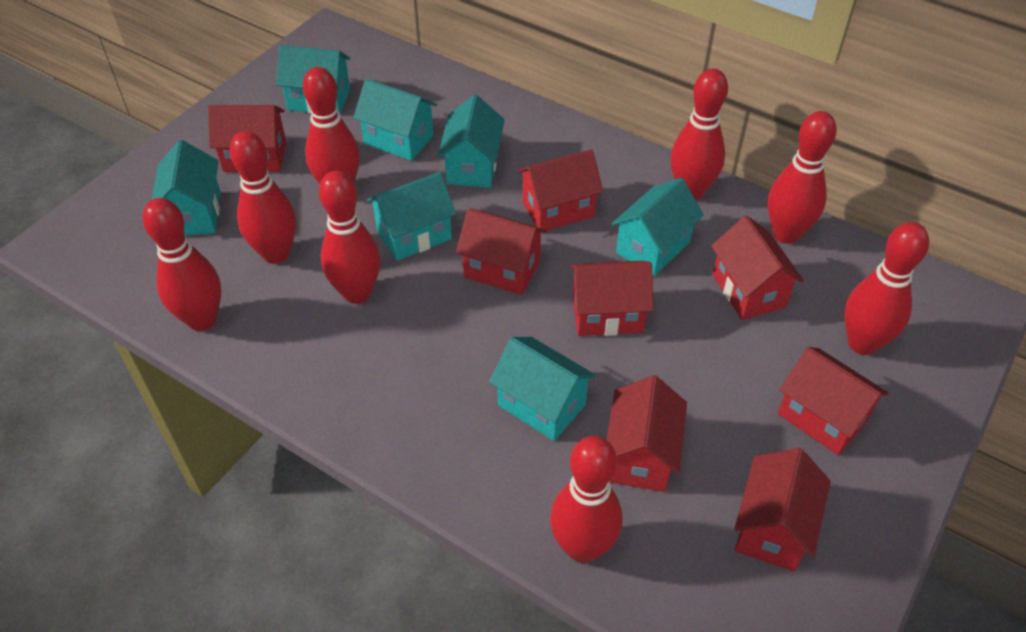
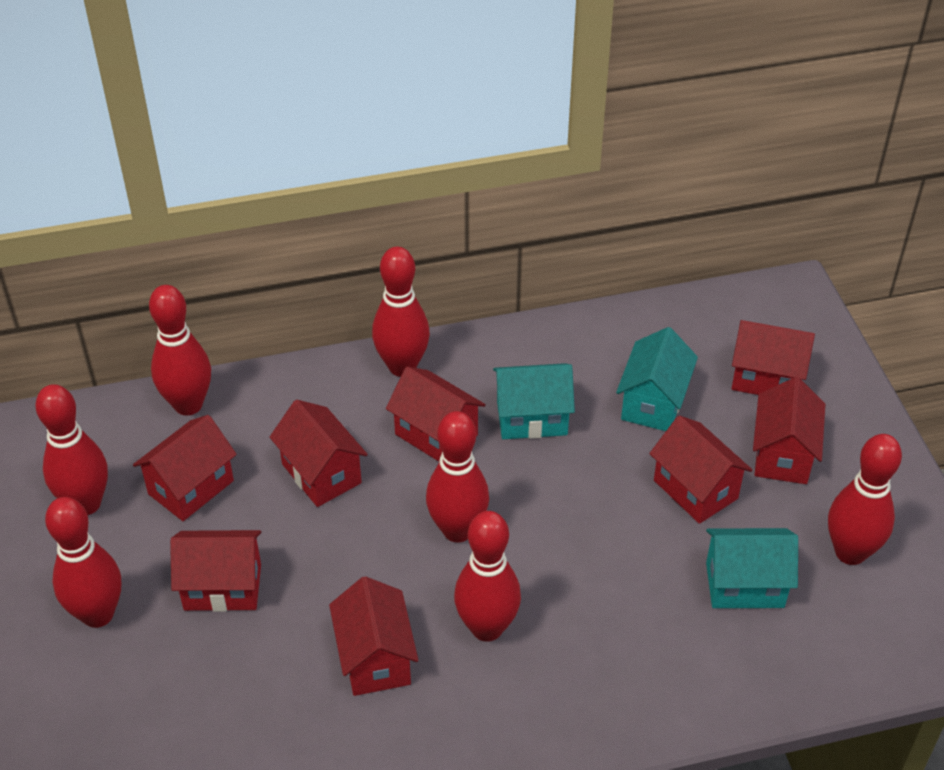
red bowling pin: [142,198,221,331] [229,131,296,264] [303,67,360,184] [319,171,381,304] [550,436,622,563] [670,69,728,200] [768,111,837,244] [844,222,929,355] = 8 -> [35,384,108,515] [45,497,121,628] [149,285,211,416] [372,247,430,377] [426,411,489,543] [454,511,521,642] [828,434,902,565] = 7
turquoise house: [151,140,221,235] [276,45,350,114] [353,79,437,161] [367,172,456,261] [438,94,505,188] [489,337,596,441] [612,178,704,276] = 7 -> [493,363,575,439] [616,327,698,431] [706,528,798,608] = 3

